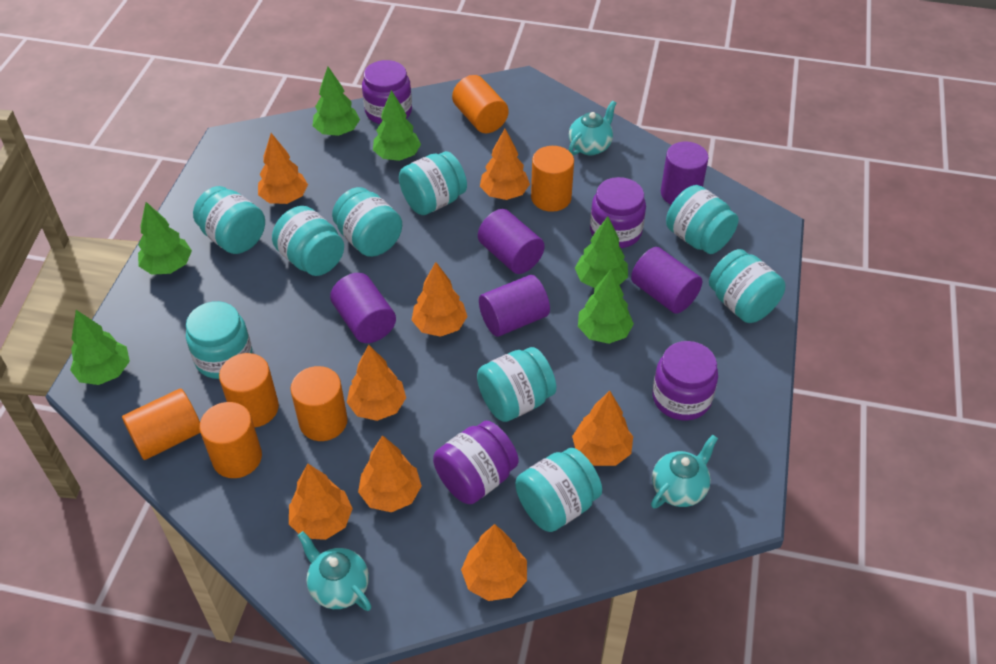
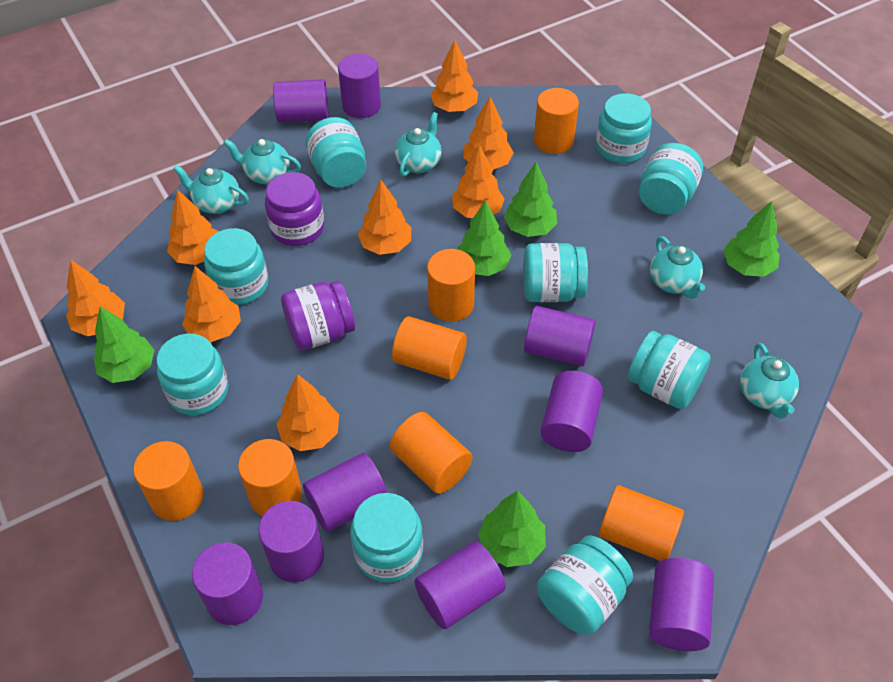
green tree: [70,310,130,385] [138,202,192,275] [313,67,360,136] [373,90,421,161] [575,216,628,288] [578,269,634,344] = 6 -> [94,306,154,383] [457,200,511,276] [478,491,546,567] [504,162,557,237] [723,201,780,277] = 5
orange cylinder: [122,389,200,460] [199,402,262,478] [219,353,279,427] [291,366,348,441] [452,75,509,133] [531,146,574,212] = 6 -> [133,441,203,521] [238,439,302,516] [390,412,473,494] [392,316,467,380] [427,249,475,322] [534,88,579,154] [599,485,684,561] = 7
purple cylinder: [330,273,396,343] [478,209,545,274] [479,275,550,337] [631,247,702,314] [661,142,709,205] = 5 -> [192,542,263,625] [259,501,324,582] [273,79,328,123] [303,453,387,532] [338,54,381,118] [414,541,506,629] [524,306,595,366] [540,371,603,452] [649,558,714,651] = 9
purple jar: [362,60,412,124] [433,421,519,504] [590,177,646,248] [652,341,718,421] = 4 -> [265,172,324,246] [281,281,355,350] = 2
turquoise teapot: [298,531,371,611] [569,100,616,156] [651,435,718,508] = 3 -> [173,165,249,214] [223,139,301,184] [395,112,442,176] [650,236,705,299] [740,343,799,419] = 5

